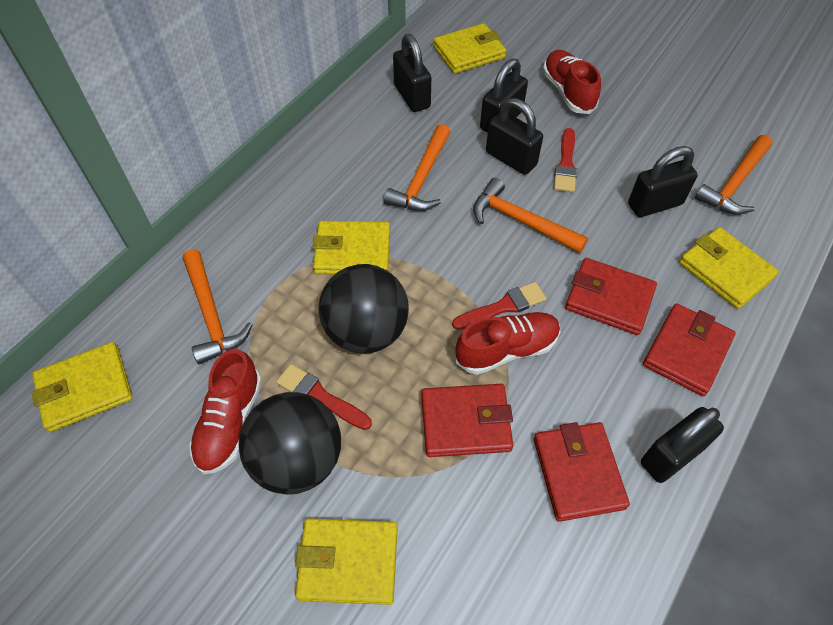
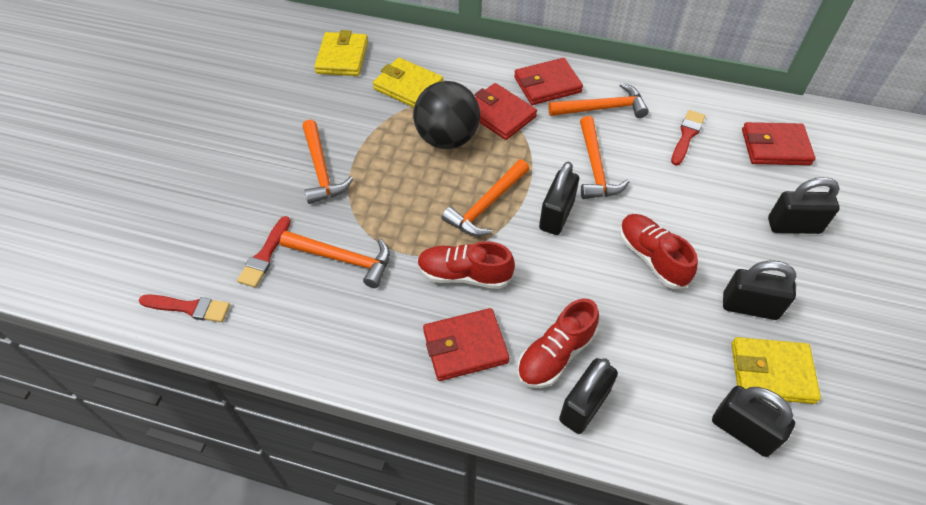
black ball: [239,392,341,495] [319,264,409,354] = 2 -> [413,81,480,149] = 1
orange hammer: [183,249,252,364] [384,124,450,211] [473,178,588,253] [695,135,772,215] = 4 -> [280,231,390,288] [302,120,353,204] [442,159,529,236] [548,83,649,118] [580,116,629,199] = 5
yellow wallet: [32,342,133,432] [295,518,398,605] [312,221,390,275] [433,23,506,74] [679,227,779,309] = 5 -> [314,30,368,76] [373,58,443,107] [732,337,821,404] = 3

